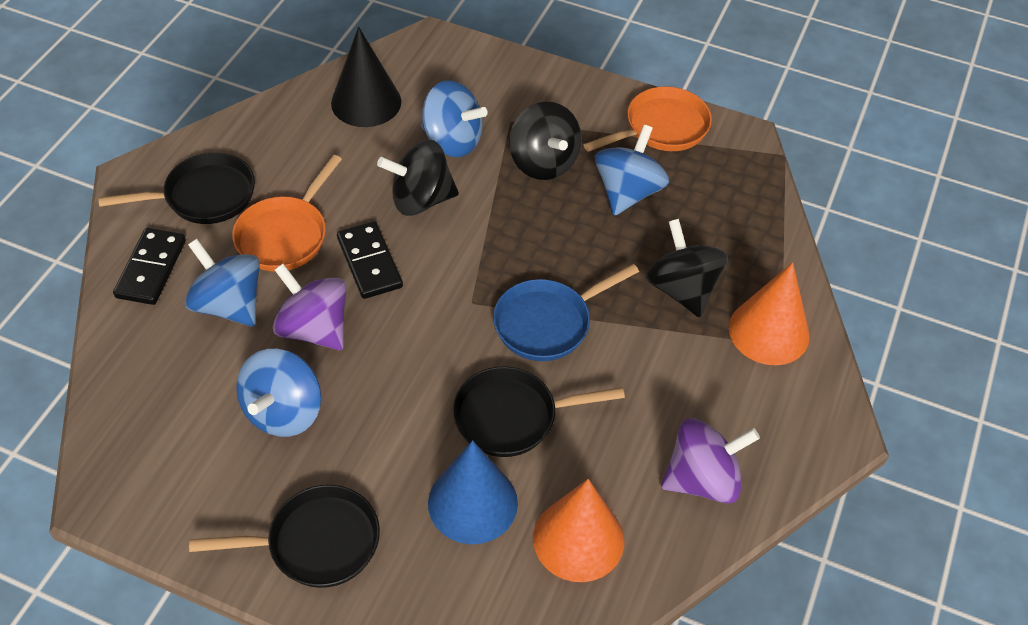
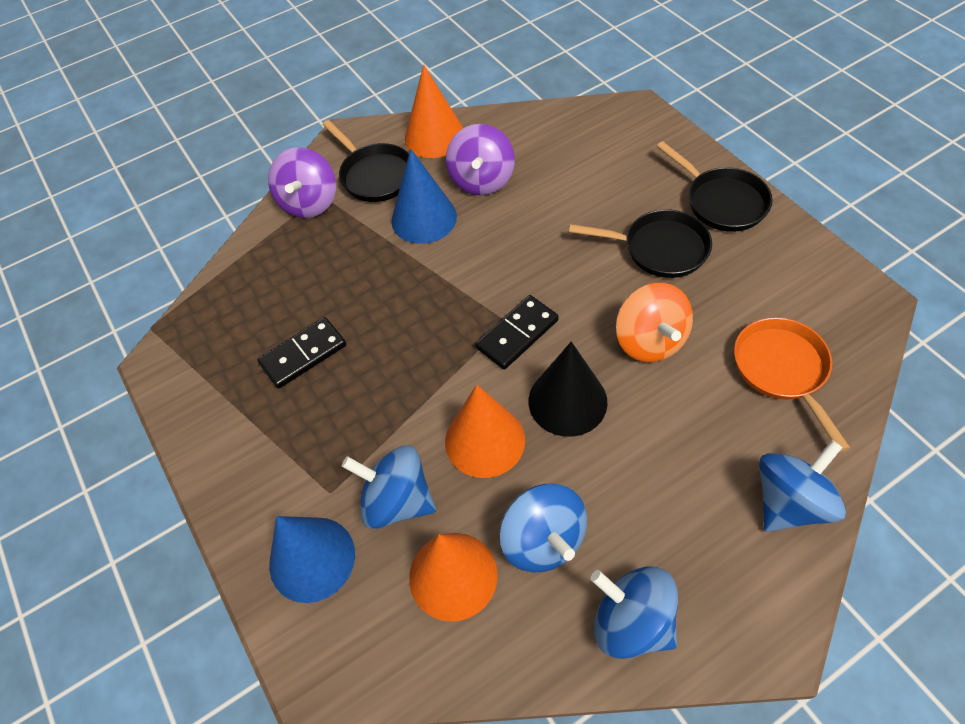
black spinning top: [377,140,459,216] [509,102,582,180] [645,219,728,317] = 3 -> none = 0
blue cone: [428,440,518,544] = 1 -> [269,516,355,603] [391,149,457,244] = 2
blue pan: [493,264,639,361] = 1 -> none = 0
orange cone: [533,479,624,582] [729,262,810,365] = 2 -> [405,65,463,158] [409,533,498,622] [445,385,525,478] = 3
orange pan: [232,155,342,272] [583,86,712,152] = 2 -> [734,317,850,452] = 1
orange spinning top: none = 0 -> [616,283,693,362] = 1

